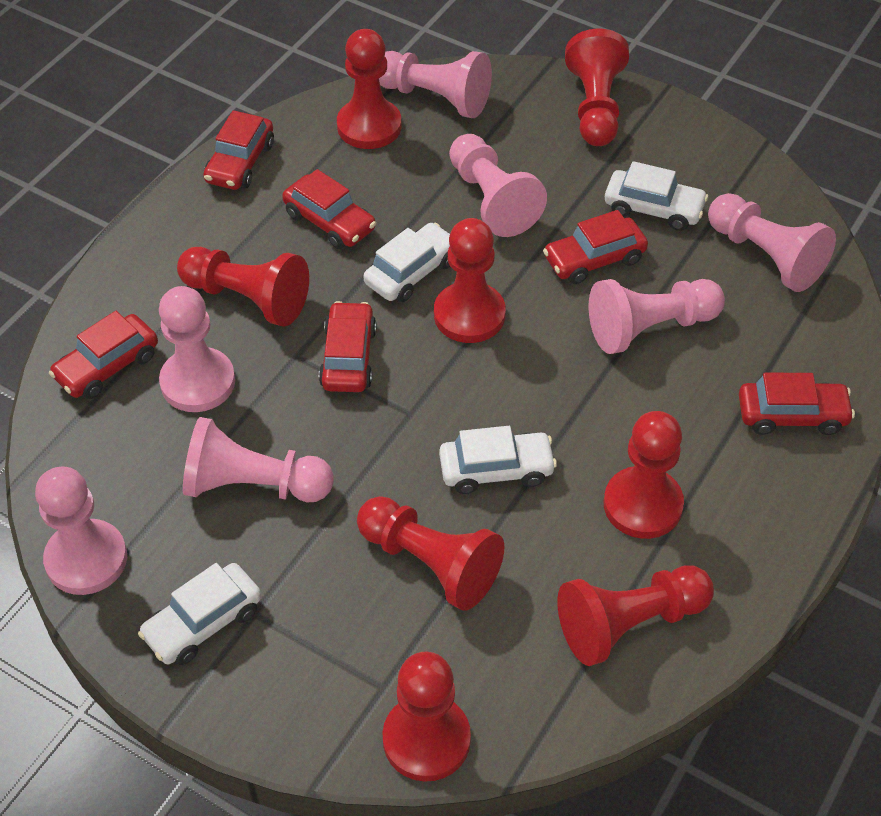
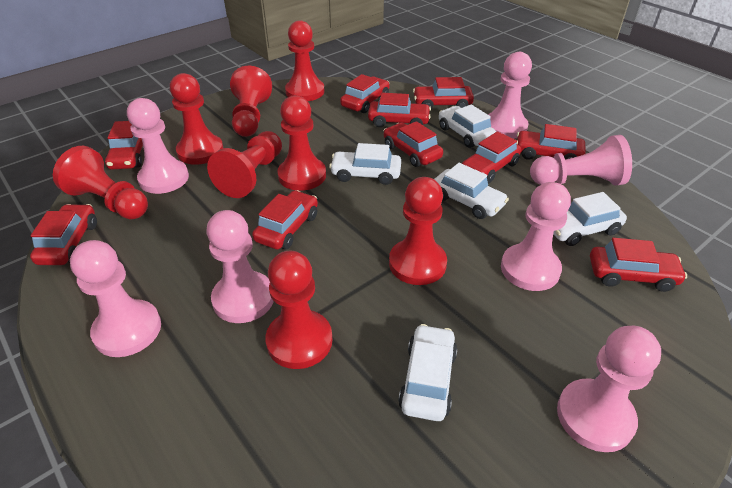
red car: [49,311,158,399] [203,110,274,190] [282,169,376,249] [319,301,377,392] [543,210,648,284] [739,373,855,435] = 6 -> [30,204,97,265] [105,121,143,169] [252,190,318,249] [340,74,389,113] [368,93,431,127] [384,121,443,167] [413,77,474,109] [462,131,521,183] [516,124,586,160] [590,238,687,292] = 10
white car: [138,563,262,665] [364,223,450,303] [439,426,557,494] [605,161,708,231] = 4 -> [329,143,401,185] [398,324,457,421] [434,163,509,219] [439,104,496,148] [553,192,627,246] = 5

